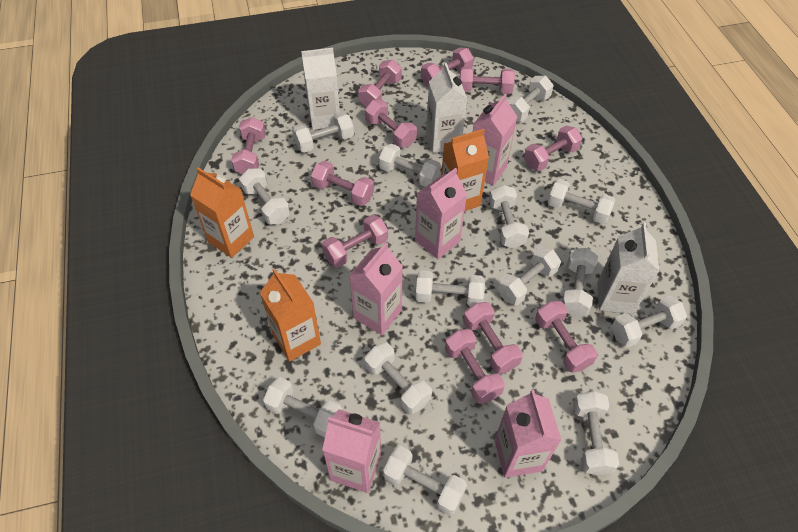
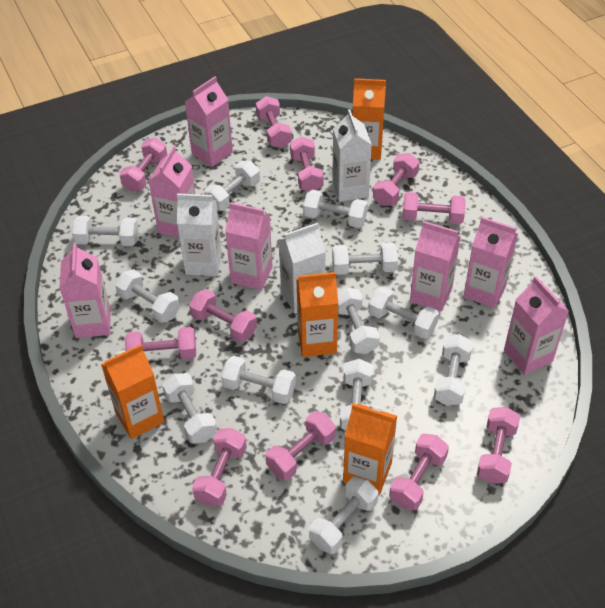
orange carton: [190,167,254,258] [260,269,321,362] [441,129,489,211] = 3 -> [101,344,164,439] [296,272,338,357] [343,403,397,494] [353,78,386,160] = 4
pink carton: [322,409,381,493] [349,243,403,335] [415,168,467,259] [473,94,517,186] [495,390,562,478] = 5 -> [59,243,111,338] [149,146,195,238] [185,76,233,167] [225,202,273,290] [410,221,460,312] [463,217,518,308] [504,276,569,375] = 7
white dumbbell: [239,168,290,224] [263,377,342,438] [293,112,354,153] [365,342,432,414] [379,144,441,187] [383,446,467,515] [416,270,485,307] [489,185,529,248] [497,246,561,305] [507,76,553,122] [547,179,615,224] [561,248,598,316] [573,391,619,475] [611,295,687,347] = 14 -> [72,216,139,246] [115,269,180,323] [162,373,217,444] [204,161,260,211] [221,356,296,404] [303,190,368,228] [309,476,378,554] [332,242,398,275] [337,287,380,354] [340,359,373,430] [368,287,439,339] [434,334,473,406] = 12

